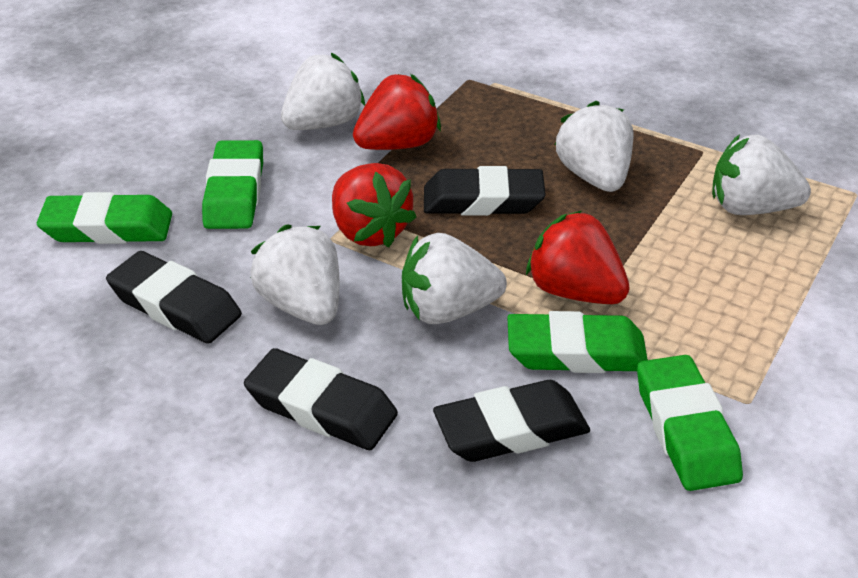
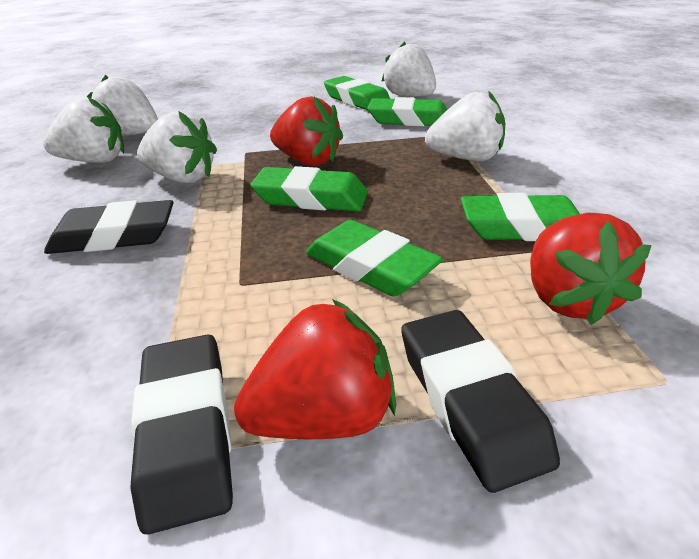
black eraser: [106,251,242,344] [244,348,398,450] [424,166,546,216] [433,380,590,462] = 4 -> [44,200,174,254] [130,334,233,534] [401,310,560,493] = 3
green eraser: [37,192,172,244] [202,140,263,229] [507,311,648,373] [637,355,743,491] = 4 -> [251,166,368,212] [306,220,443,296] [324,76,390,110] [367,97,448,126] [461,193,580,241] = 5

